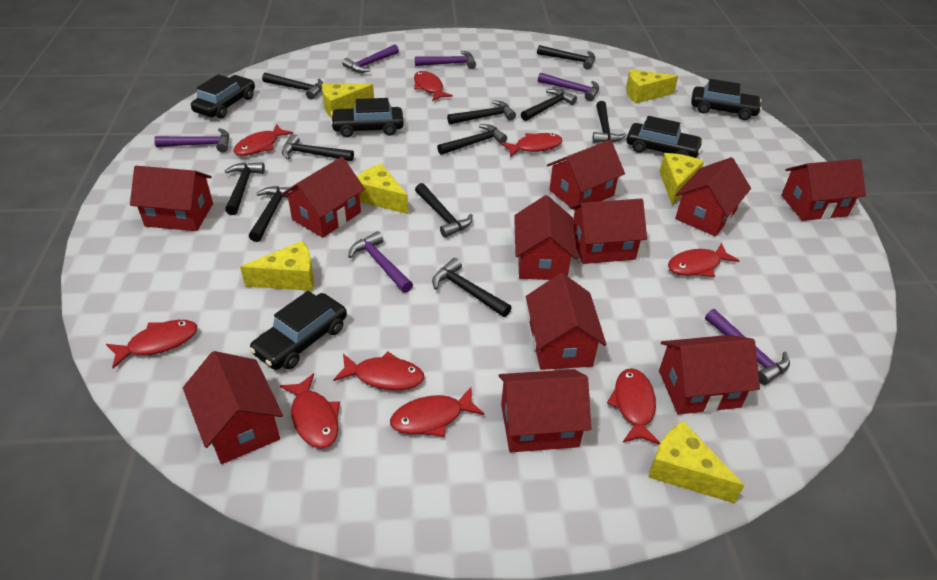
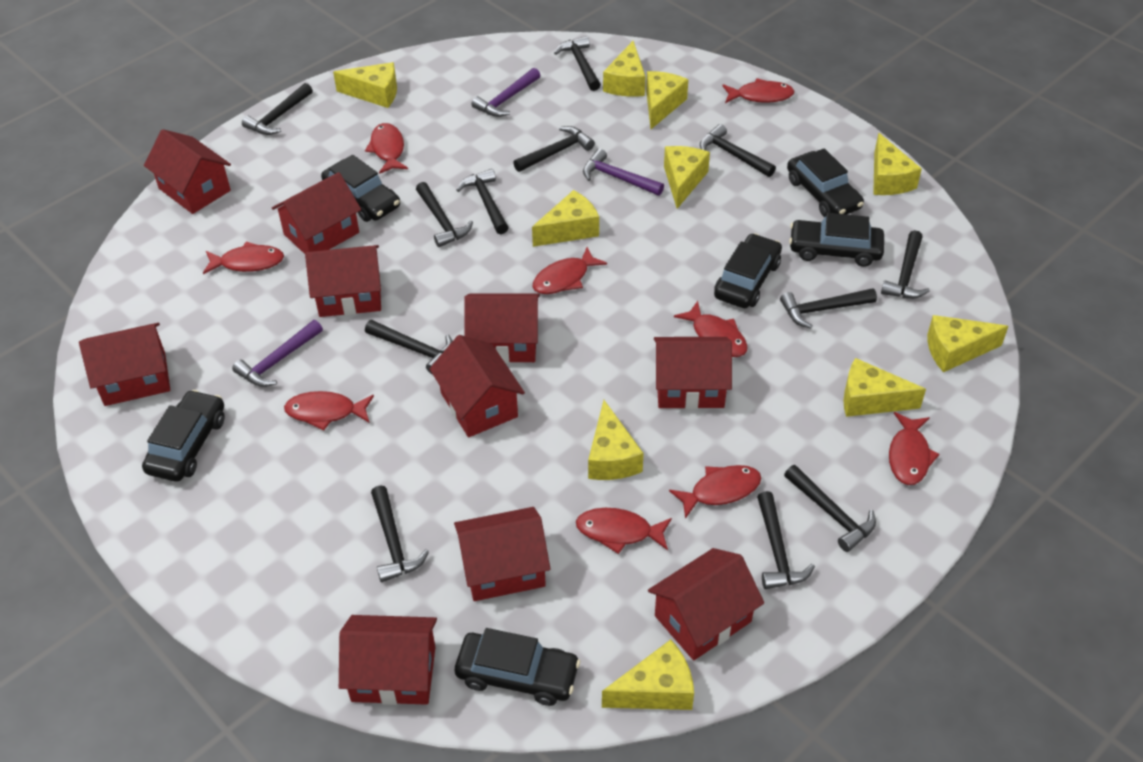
black car: [191,74,255,118] [249,291,347,370] [331,98,404,137] [627,116,703,158] [691,79,762,120] = 5 -> [142,390,225,482] [321,155,400,222] [455,628,580,706] [714,233,782,308] [787,148,864,217] [789,213,884,267] = 6
black hammer: [225,162,265,215] [249,186,296,242] [262,73,323,100] [282,134,354,161] [415,183,473,238] [432,258,512,317] [437,124,507,155] [447,100,516,124] [521,89,577,121] [537,45,595,70] [592,101,627,143] = 11 -> [242,83,313,135] [365,320,452,375] [371,485,429,582] [416,182,473,247] [456,169,509,234] [513,126,595,172] [554,36,601,91] [700,124,776,177] [757,491,815,589] [780,288,877,329] [784,465,876,552] [881,230,930,299] = 12
purple hammer: [154,128,230,153] [342,44,399,73] [348,231,413,293] [415,51,476,69] [538,72,599,101] [705,309,790,385] = 6 -> [232,320,323,387] [471,68,541,117] [583,149,664,196] = 3
red house: [130,166,213,231] [183,351,283,464] [281,157,365,238] [498,369,591,452] [514,195,578,280] [526,273,606,370] [547,140,625,211] [570,198,647,264] [659,335,760,414] [675,157,751,236] [781,159,866,221] = 11 -> [79,323,170,406] [144,129,231,214] [272,172,361,254] [305,245,381,317] [339,615,437,705] [430,335,525,437] [454,507,550,601] [464,293,540,363] [648,548,764,660] [654,337,732,409] = 10
yellow cheese: [240,241,314,291] [322,83,374,118] [357,164,408,214] [626,69,678,104] [648,421,745,504] [659,153,704,205] = 6 -> [333,62,397,108] [532,190,599,247] [588,400,644,480] [602,640,694,710] [603,41,646,97] [646,71,688,129] [664,146,710,209] [844,358,926,417] [873,133,922,195] [927,315,1008,372] = 10

